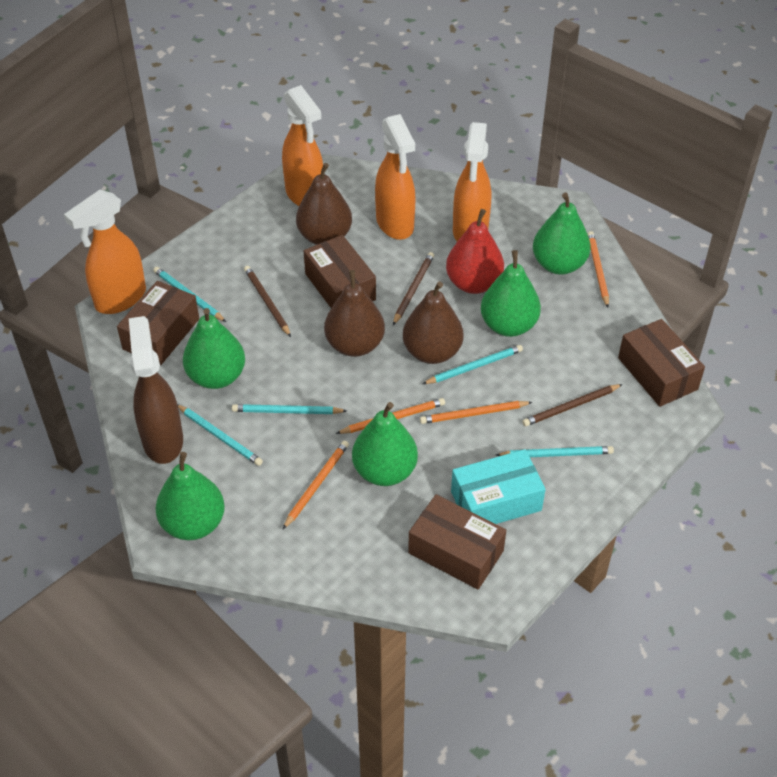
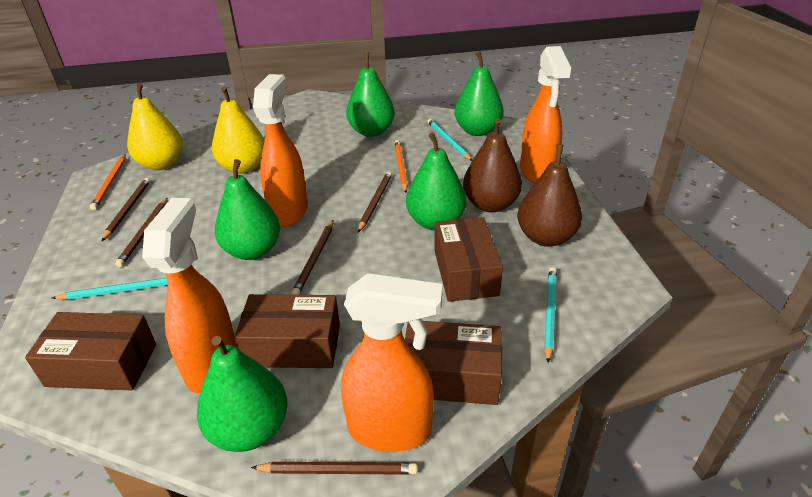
brown pear: [296,163,352,245] [324,270,385,357] [403,282,463,364] = 3 -> [463,118,522,212] [517,144,582,247] = 2
brown pencil: [244,266,291,337] [393,252,434,325] [522,384,622,426] = 3 -> [102,178,150,241] [115,198,168,267] [251,462,418,475] [292,220,333,295] [358,172,392,232] = 5
brown spray bottle: [129,316,183,464] = 1 -> none = 0
orange pencil: [283,441,349,529] [336,398,445,434] [420,401,532,424] [588,231,609,308] = 4 -> [90,154,126,210] [395,140,408,193] = 2
red pear: [446,209,504,294] = 1 -> none = 0
turquoise box: [451,449,546,524] = 1 -> none = 0
turquoise pencil: [153,267,226,322] [177,404,263,466] [232,404,347,414] [423,345,523,384] [496,446,614,457] = 5 -> [52,277,168,300] [427,119,473,161] [544,267,557,363] = 3
yellow pear: none = 0 -> [127,83,183,170] [212,86,265,174] = 2

